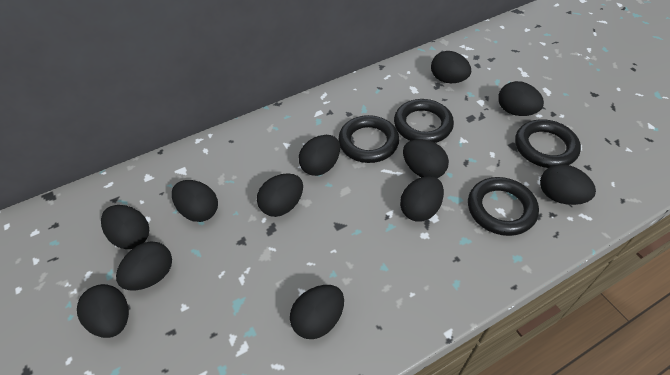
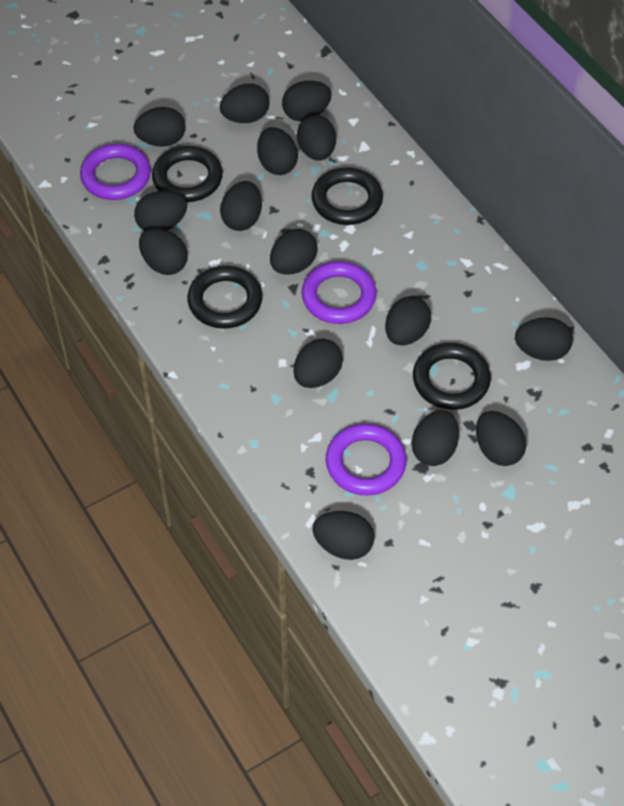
black egg: [77,284,129,338] [101,205,149,249] [116,241,172,291] [172,180,218,222] [257,173,303,217] [290,285,344,339] [299,135,340,176] [400,176,444,222] [403,139,449,178] [431,51,471,83] [498,81,544,116] [540,164,596,205] = 12 -> [133,107,186,147] [134,191,187,231] [139,228,188,275] [220,84,270,123] [220,181,262,231] [257,127,298,175] [270,229,318,275] [282,81,332,121] [293,339,343,388] [297,115,336,161] [312,511,375,560] [385,296,431,346] [412,410,459,466] [476,411,526,466] [515,317,573,361] = 15
purple ring: none = 0 -> [80,144,151,200] [301,261,377,324] [326,424,407,495] = 3

